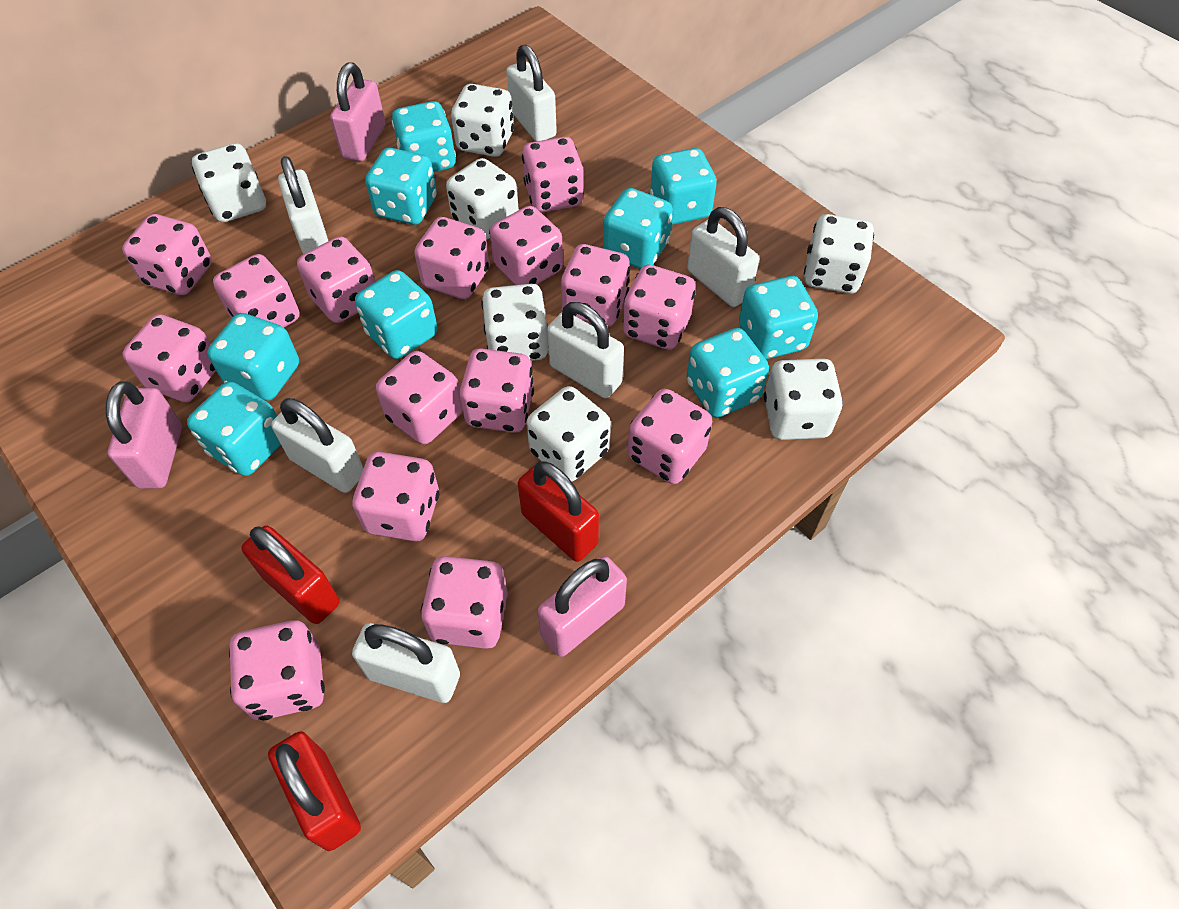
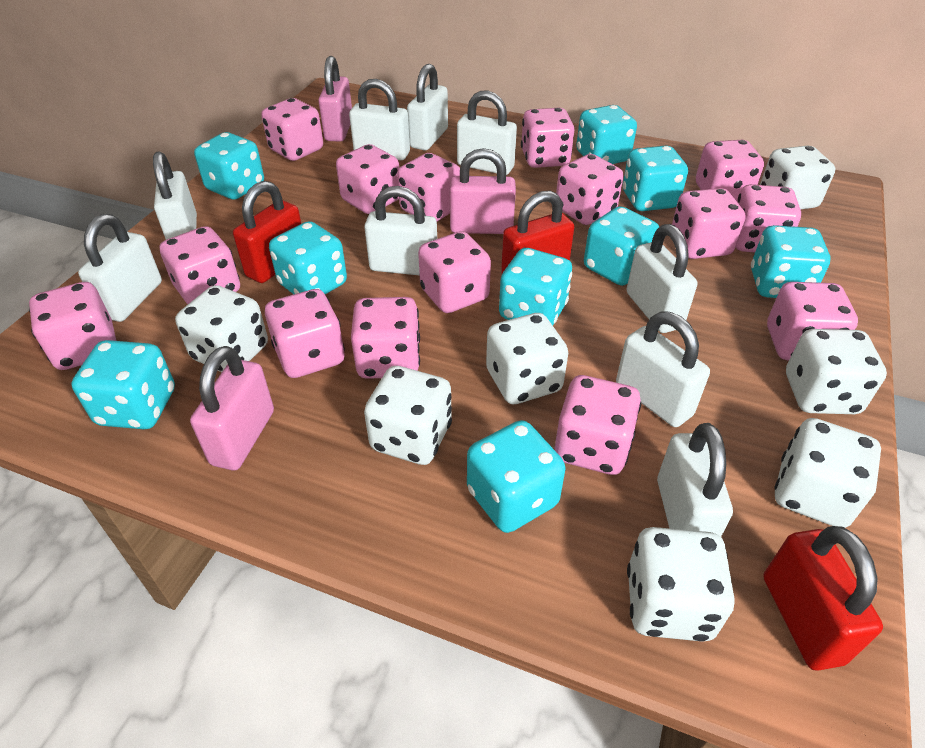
white padlock: [271,398,364,493] [278,156,328,254] [352,623,460,703] [506,44,557,141] [547,302,624,398] [687,207,759,307] = 6 -> [78,214,162,322] [153,151,197,240] [349,79,410,160] [364,186,437,276] [407,64,448,150] [457,91,517,175] [616,312,710,427] [626,224,697,333] [657,423,733,537] = 9

